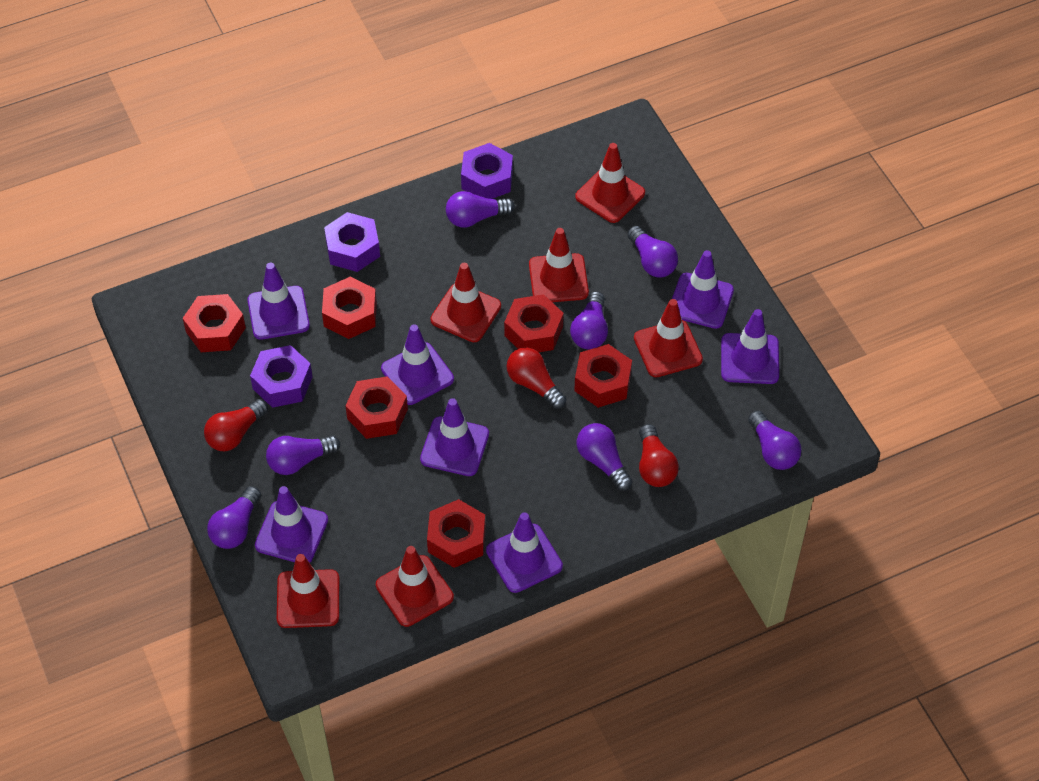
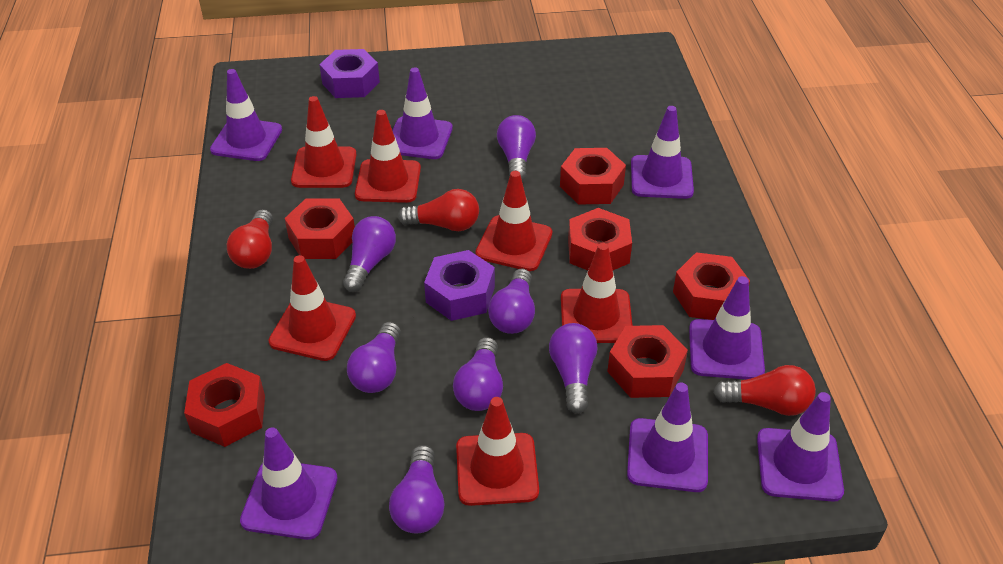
purple nut: [250,345,313,408] [324,212,380,272] [461,143,513,199] = 3 -> [319,49,380,98] [424,250,495,321] = 2

